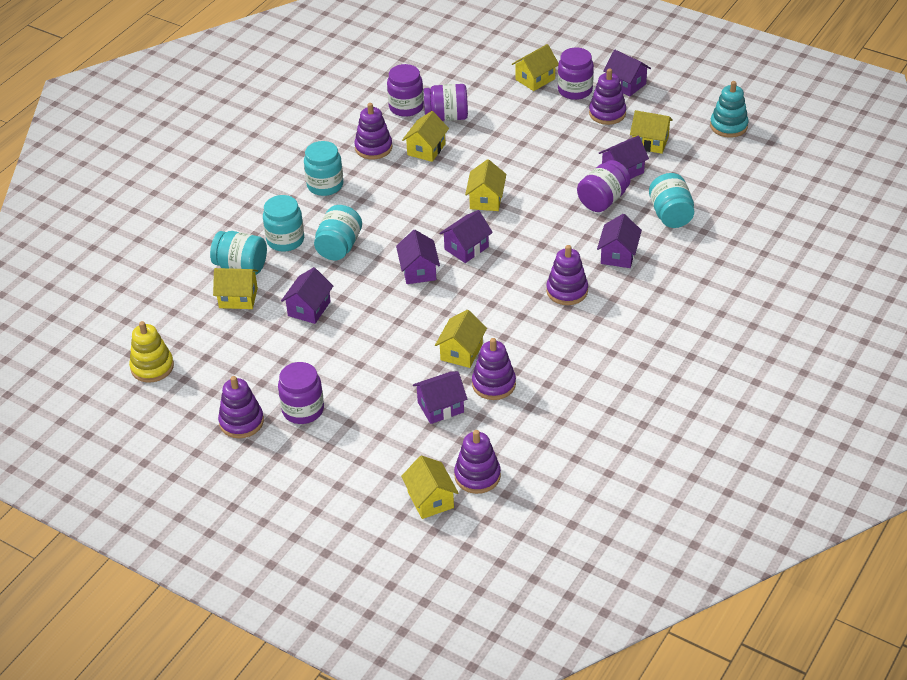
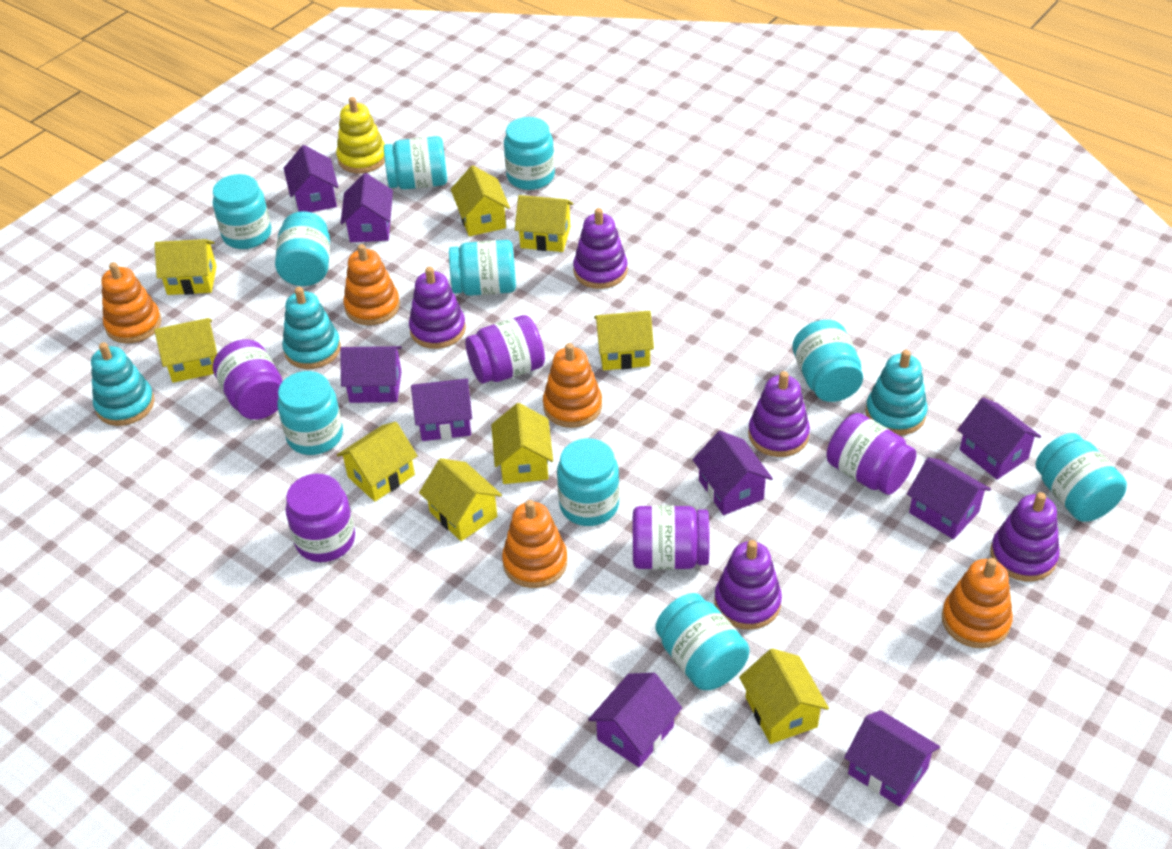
orange stacking toy: none = 0 -> [101,262,161,344] [344,244,400,325] [502,500,567,588] [543,343,602,428] [942,558,1013,648] = 5
purple house: [281,267,333,324] [396,230,440,284] [413,371,467,424] [439,210,493,263] [597,214,642,268] [599,136,649,179] [603,50,651,96] = 7 -> [283,145,338,212] [340,173,393,242] [340,346,402,403] [411,378,472,441] [588,673,682,767] [693,431,773,515] [844,710,940,807] [907,457,991,539] [958,397,1041,480] = 9
purple stacking toy: [218,376,264,438] [354,103,392,159] [454,430,501,494] [472,338,516,400] [546,245,588,305] [589,68,626,125] = 6 -> [409,267,466,349] [573,208,628,289] [714,540,782,630] [748,371,810,457] [990,492,1060,582] = 5
turquoise jar: [210,231,267,275] [263,195,304,252] [304,141,344,196] [314,205,362,260] [649,173,694,228] = 5 -> [213,174,271,249] [275,211,330,286] [277,371,343,455] [384,136,447,190] [449,240,516,296] [504,117,555,190] [557,438,620,526] [656,593,750,690] [792,320,863,402] [1036,433,1127,522] = 10
turquoise stacking toy: [710,81,749,138] = 1 -> [91,342,155,426] [282,287,341,369] [865,350,927,435] = 3
yellow house: [213,268,258,309] [401,456,459,519] [402,111,449,162] [435,310,487,368] [465,159,506,211] [512,44,559,91] [630,110,673,154] = 7 -> [154,318,217,383] [155,239,217,295] [337,421,418,502] [419,458,502,541] [451,166,510,236] [491,403,553,484] [515,195,573,252] [594,311,654,370] [739,648,829,744] = 9

